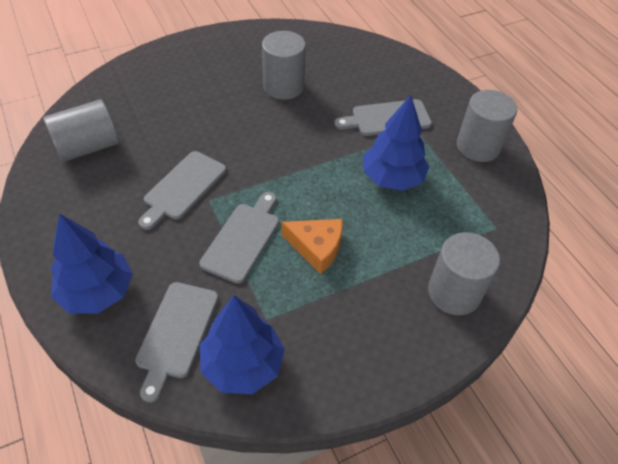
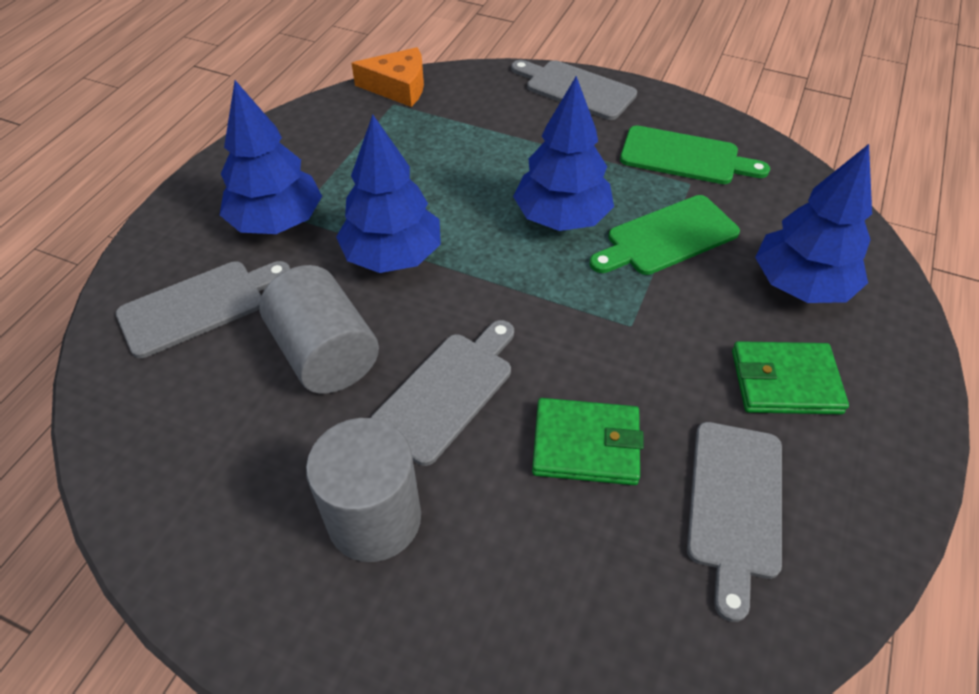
blue tree: [51,213,133,314] [200,295,285,394] [363,95,429,191] = 3 -> [220,80,322,234] [336,114,441,273] [513,76,614,231] [755,144,872,303] = 4
green cutting board: none = 0 -> [590,195,740,275] [620,125,770,184] = 2
green wallet: none = 0 -> [532,398,644,485] [732,341,849,414] = 2
grey cylinder: [43,100,119,162] [262,31,306,100] [428,232,500,315] [457,90,517,162] = 4 -> [259,265,379,394] [306,418,421,562] = 2

